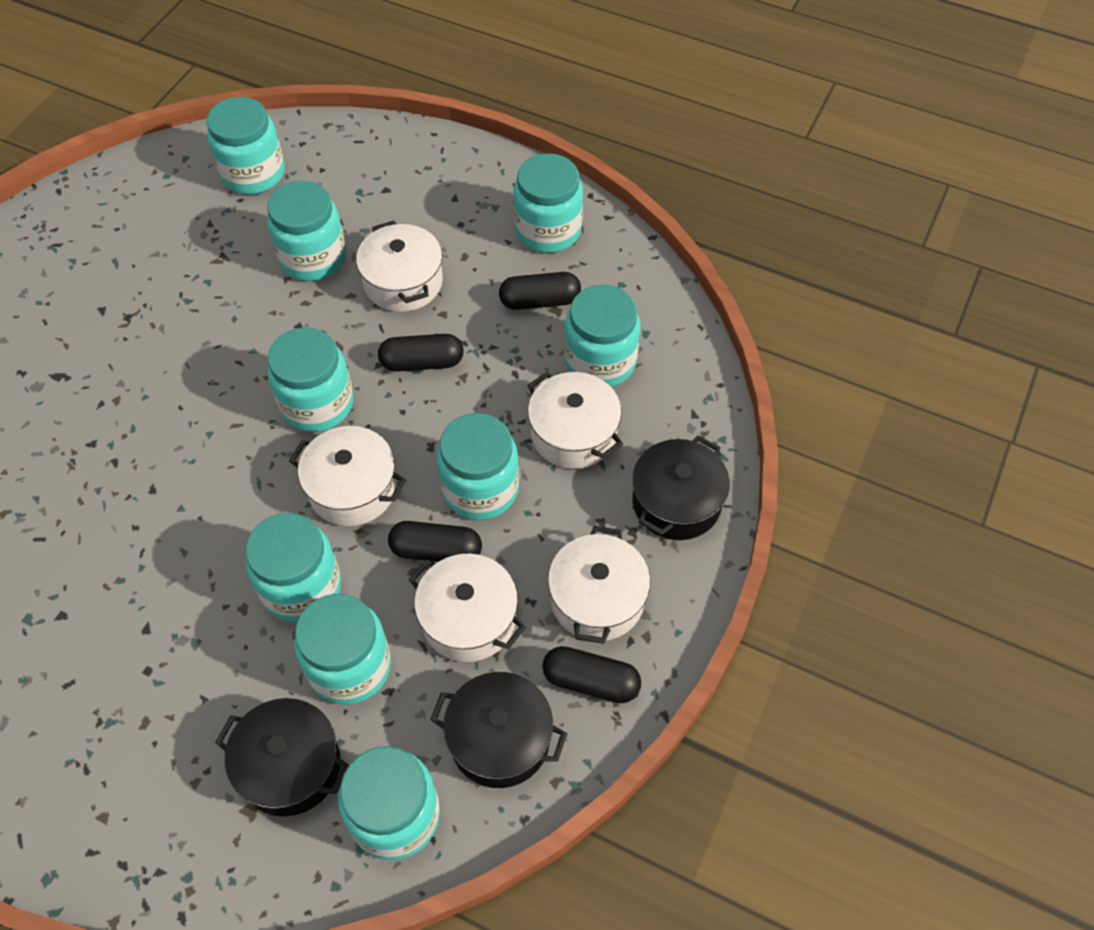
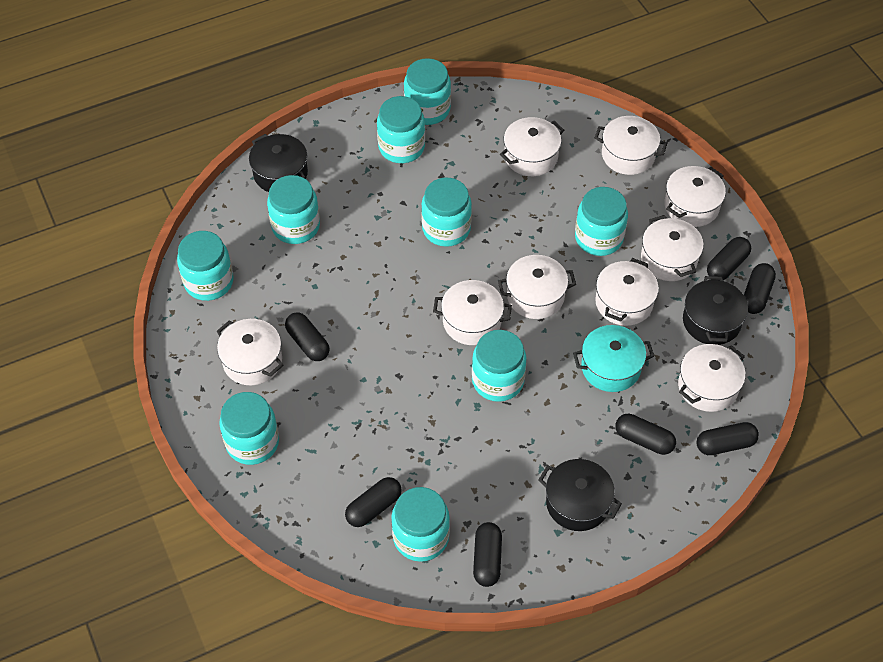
black capsule: [378,334,464,372] [388,521,482,562] [499,272,581,310] [542,646,641,703] = 4 -> [285,313,330,361] [345,477,402,527] [473,522,502,587] [615,414,676,455] [697,422,759,455] [707,237,751,280] [744,263,776,314] = 7
turquoise pot: none = 0 -> [573,325,654,392] = 1
white pot: [289,426,406,526] [356,221,443,312] [409,554,526,662] [527,372,623,469] [548,526,650,644] = 5 -> [217,319,283,385] [433,280,512,345] [498,255,576,319] [500,117,564,176] [595,116,667,175] [595,258,659,326] [641,215,704,281] [664,166,726,227] [678,344,746,412] = 9

